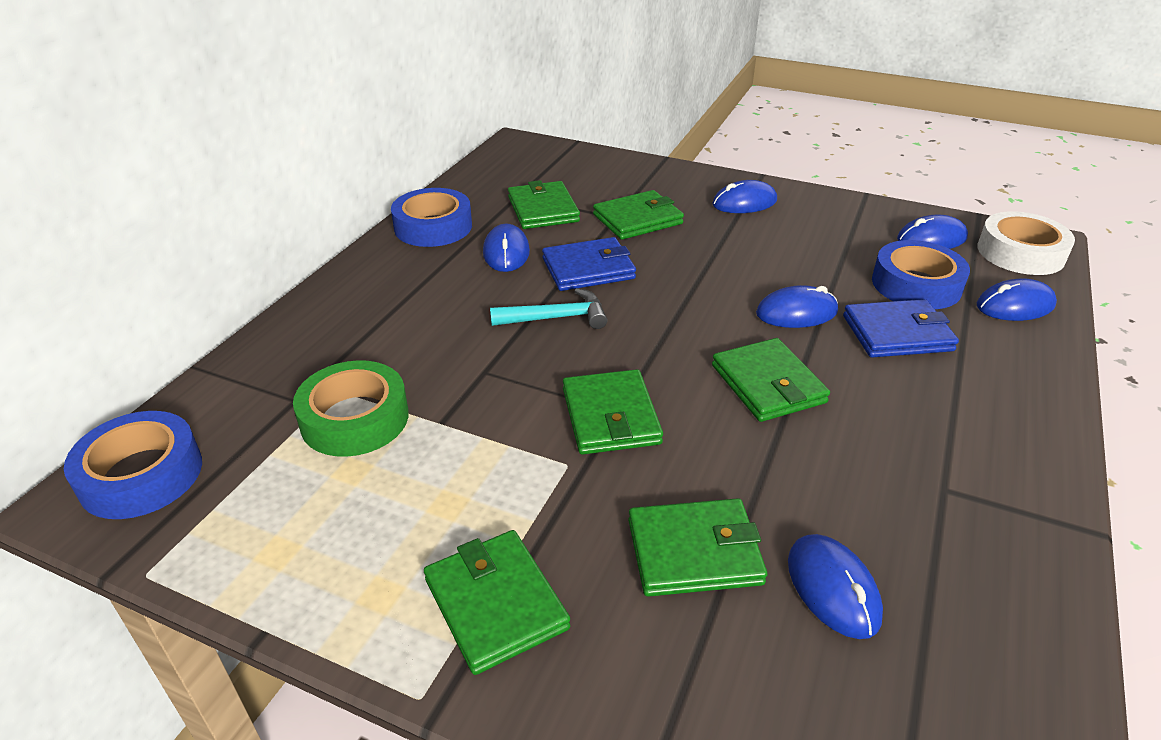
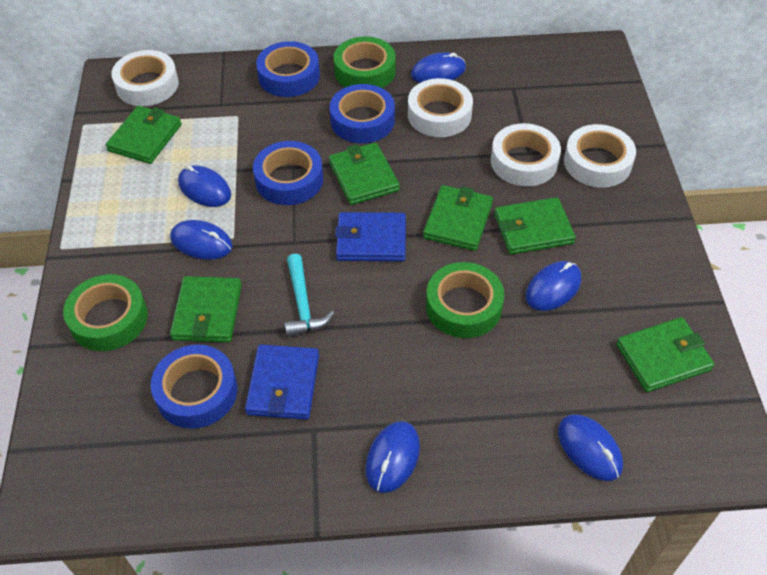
blue tape: [64,411,202,519] [391,188,472,247] [872,240,970,309] = 3 -> [150,345,237,429] [253,141,323,205] [256,41,320,97] [330,84,395,143] = 4
green tape: [293,360,409,457] = 1 -> [63,274,148,351] [334,37,396,88] [426,262,504,338] = 3
white tape: [977,211,1075,275] = 1 -> [111,50,179,106] [408,78,473,137] [491,123,561,186] [564,124,636,188] = 4

